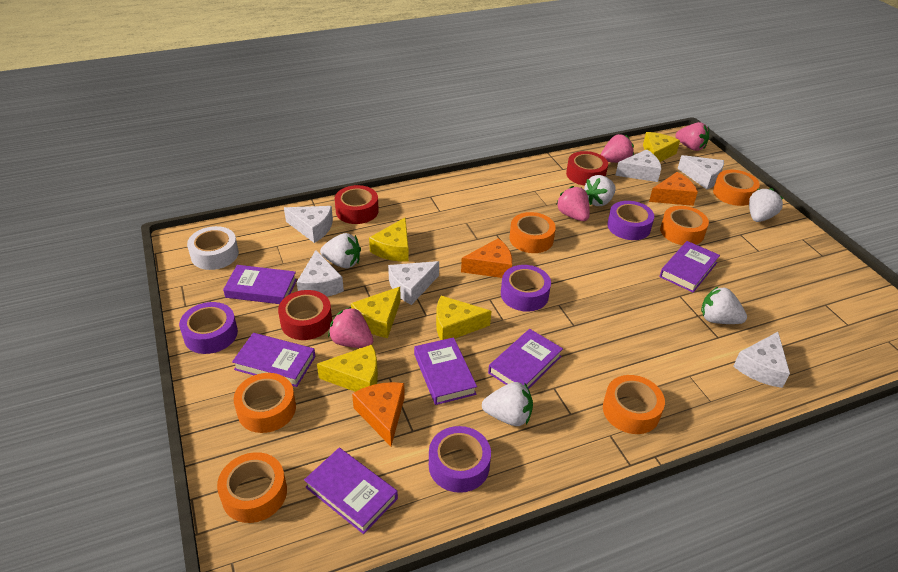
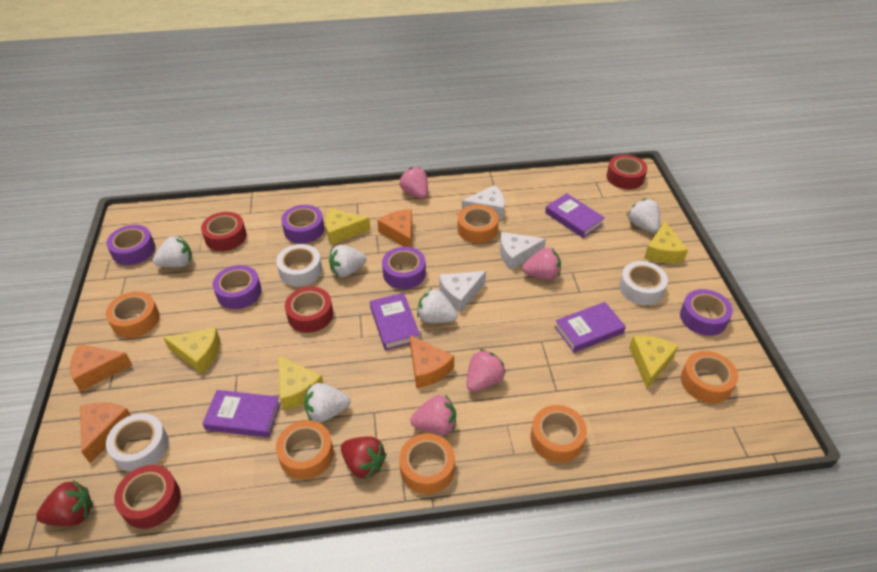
orange cheese: [352,382,405,447] [461,238,512,278] [649,172,698,206] = 3 -> [70,344,132,391] [80,402,131,463] [377,209,412,247] [410,335,454,388] = 4
purple book: [223,265,297,304] [232,333,316,387] [304,448,398,534] [414,337,477,405] [488,329,563,389] [660,241,720,293] = 6 -> [202,390,281,438] [370,293,420,350] [545,193,605,238] [554,302,626,353] = 4
purple tape: [179,302,238,354] [429,426,491,493] [501,265,551,312] [607,201,654,240] = 4 -> [106,225,155,265] [213,265,262,309] [281,205,324,244] [382,247,426,289] [680,289,733,336] = 5
red strawberry: none = 0 -> [36,480,93,526] [341,436,387,480] = 2
red tape: [278,290,332,340] [335,185,379,224] [566,151,608,186] = 3 -> [114,465,181,529] [201,212,247,251] [285,287,333,333] [606,155,647,189] = 4
white cheese: [284,206,333,243] [297,250,344,297] [388,261,439,305] [615,149,661,182] [677,155,724,190] [733,332,790,388] = 6 -> [439,271,486,312] [462,185,505,220] [500,232,546,270] = 3
white tape: [187,226,239,270] = 1 -> [106,413,169,472] [276,244,322,286] [619,261,668,305] = 3

